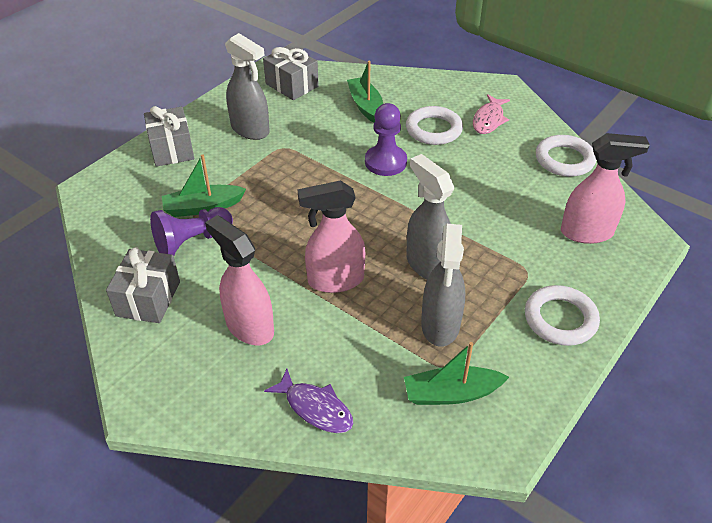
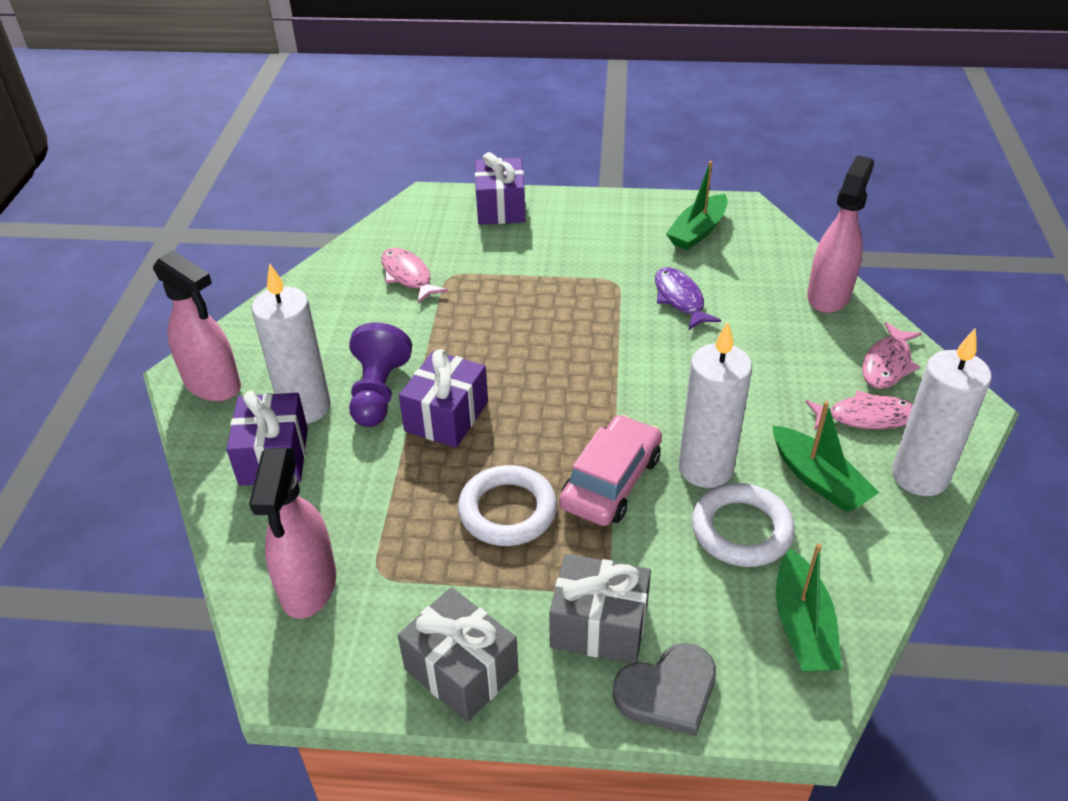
grey gift: [106,247,180,323] [144,106,194,167] [263,45,319,100] = 3 -> [398,587,518,722] [549,554,651,664] = 2
grey heart: none = 0 -> [613,643,716,736] = 1
grey spray bottle: [225,33,270,140] [406,154,454,279] [421,224,466,347] = 3 -> none = 0
pink car: none = 0 -> [559,415,662,526] = 1
pink fish: [473,94,510,134] = 1 -> [381,248,448,303] [806,390,913,430] [862,322,922,389] = 3
purple gift: none = 0 -> [226,391,308,486] [399,349,488,448] [475,152,525,225] = 3
purple pawn: [150,207,233,255] [365,103,407,176] = 2 -> [349,322,412,427] = 1
white candle: none = 0 -> [252,263,331,424] [678,322,752,488] [892,328,992,496] = 3
white ring: [406,106,463,145] [525,285,600,346] [536,135,596,177] = 3 -> [458,465,557,546] [692,483,795,567] = 2

